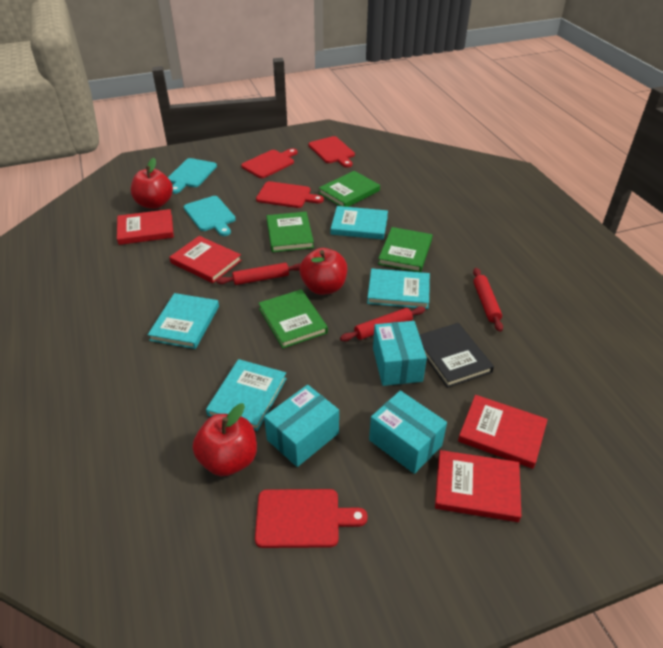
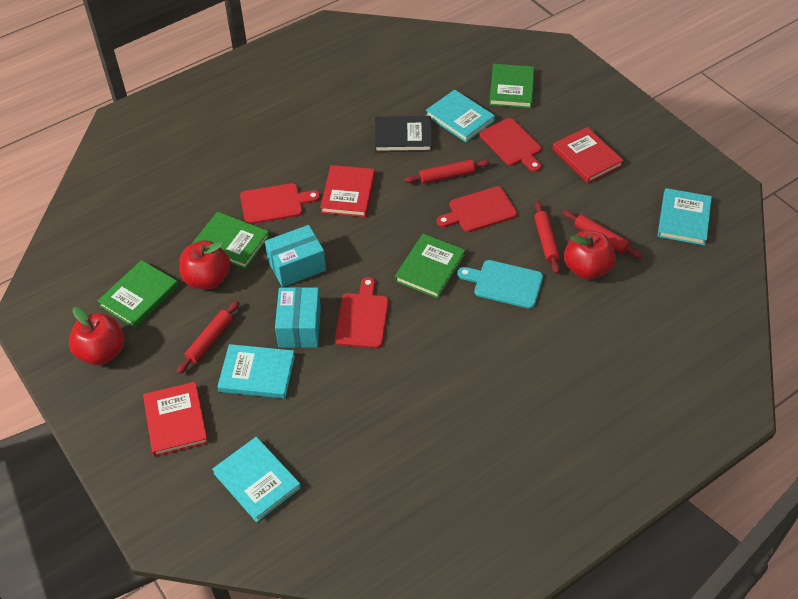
red book: [117,209,174,245] [169,236,242,283] [435,450,521,522] [458,395,548,469] = 4 -> [143,382,208,457] [320,165,375,217] [552,127,624,183] = 3
red rolling pin: [216,263,300,285] [340,306,426,341] [473,268,503,332] = 3 -> [177,301,239,374] [404,159,490,184] [534,201,560,274] [562,210,642,258] = 4
turquoise box: [264,385,339,467] [369,391,447,474] [373,321,427,386] = 3 -> [265,225,326,287] [275,287,321,348] = 2
turquoise cutting board: [168,158,217,194] [184,196,236,236] = 2 -> [458,260,543,309] = 1

